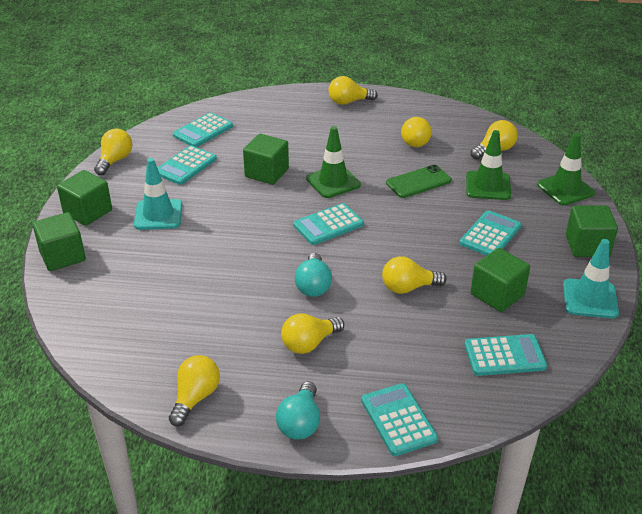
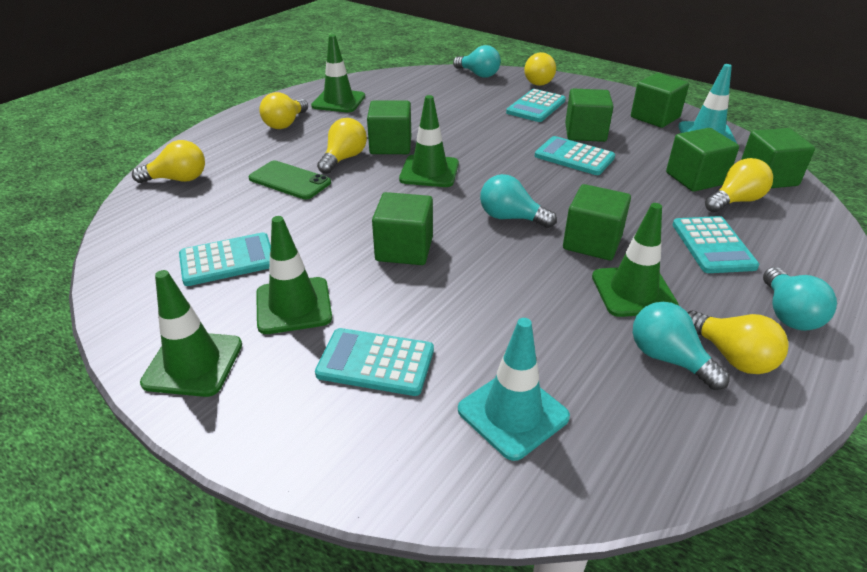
green cube: [32,212,86,271] [57,170,112,226] [243,134,289,185] [471,248,530,312] [566,206,618,257] = 5 -> [367,100,411,154] [372,192,433,265] [563,184,631,260] [565,88,613,142] [631,73,689,128] [666,128,739,192] [741,128,815,188] = 7
green traffic cone: [306,126,361,198] [466,130,511,200] [537,133,595,206] = 3 -> [140,270,242,397] [256,216,332,334] [311,34,365,112] [399,95,459,187] [592,203,679,317] = 5
turquoise calculator: [157,145,217,185] [173,112,233,147] [293,203,364,245] [361,383,438,456] [459,210,521,256] [464,334,547,376] = 6 -> [179,232,271,286] [315,328,434,396] [506,89,566,122] [535,136,615,175] [672,216,759,273] = 5
turquoise light bulb: [276,381,320,440] [295,253,332,297] = 2 -> [453,45,501,78] [480,174,557,228] [633,302,730,390] [763,267,837,331] = 4
yellow light bulb: [94,129,132,175] [169,355,220,426] [281,313,344,354] [328,76,378,105] [382,256,447,294] [401,117,432,147] [471,120,518,159] = 7 -> [132,140,205,183] [259,92,308,129] [317,118,367,174] [524,52,556,86] [688,311,789,374] [705,158,773,212] = 6

